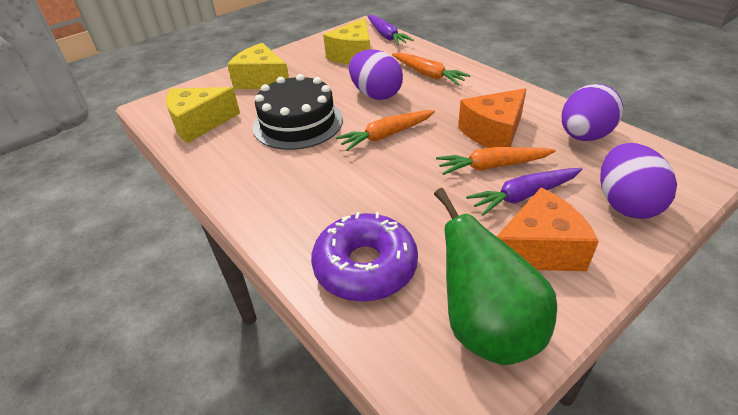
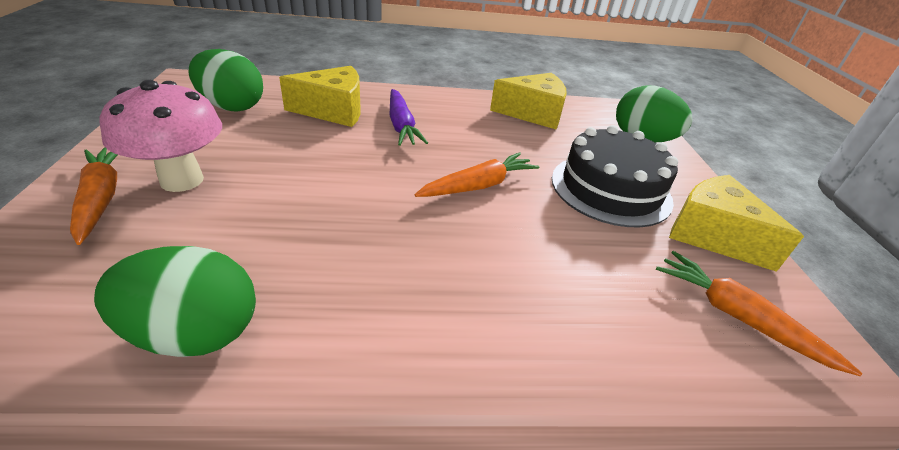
green egg: none = 0 -> [94,246,256,357] [189,49,263,112] [616,85,693,142] = 3
green pear: [434,188,557,365] = 1 -> none = 0
orange cheese: [458,88,527,148] [496,188,599,271] = 2 -> none = 0
pink mushroom: none = 0 -> [100,80,222,192] = 1
purple carrot: [367,15,414,45] [466,168,582,216] = 2 -> [390,89,428,146] = 1
purple donut: [311,212,418,302] = 1 -> none = 0
purple egg: [349,50,403,100] [562,84,623,141] [600,143,677,219] = 3 -> none = 0

